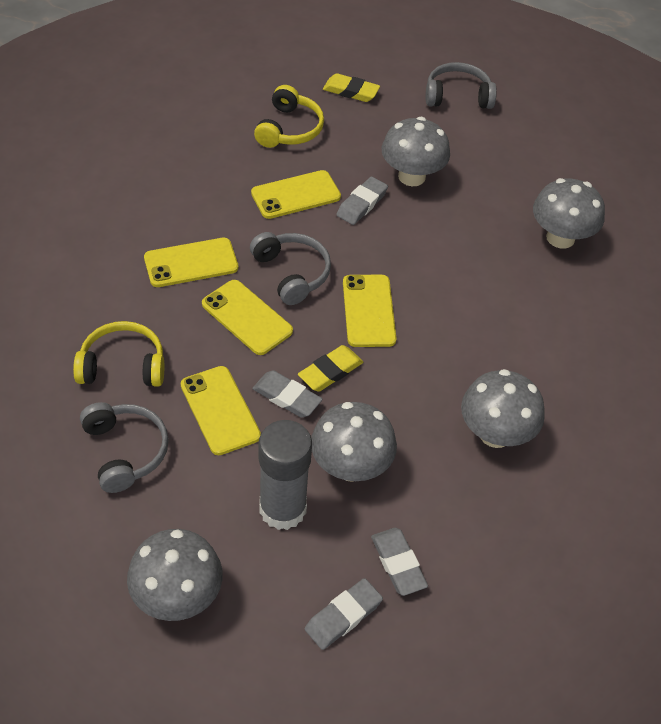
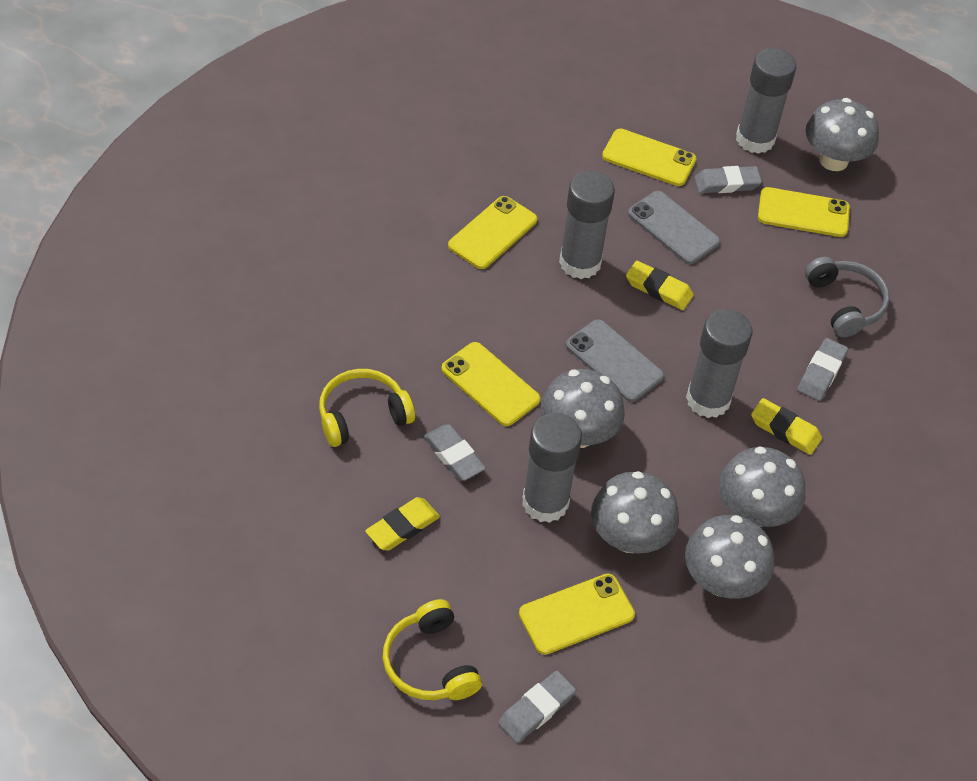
grey glue stick: [259,420,312,530] = 1 -> [522,413,582,523] [559,171,615,279] [686,309,752,418] [736,48,796,154] = 4
grey headphones: [80,402,169,493] [250,232,331,305] [426,62,497,109] = 3 -> [805,257,890,337] = 1
grey phone: none = 0 -> [566,319,664,402] [628,191,720,264] = 2
yellow eraser: [298,345,363,392] [323,73,380,102] = 2 -> [365,497,440,551] [626,261,693,310] [751,398,822,455] = 3

